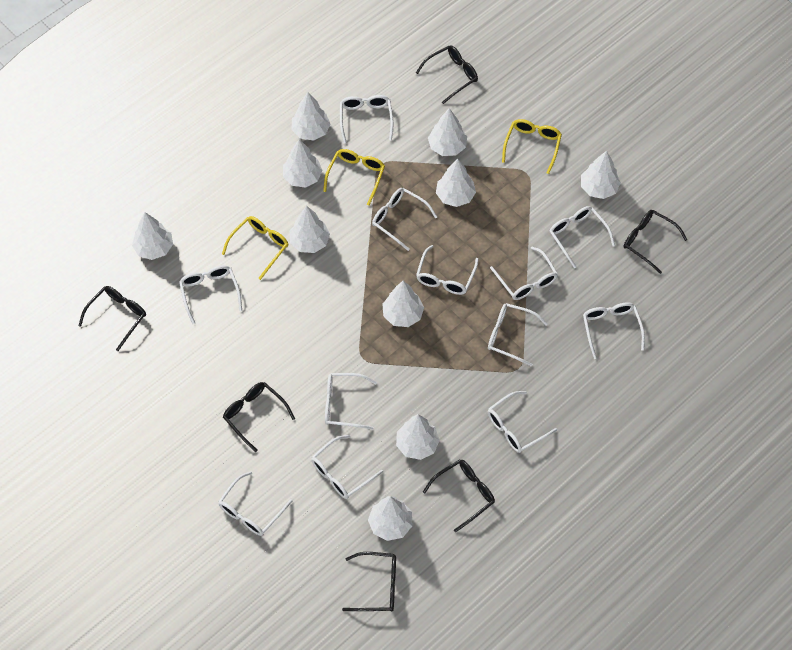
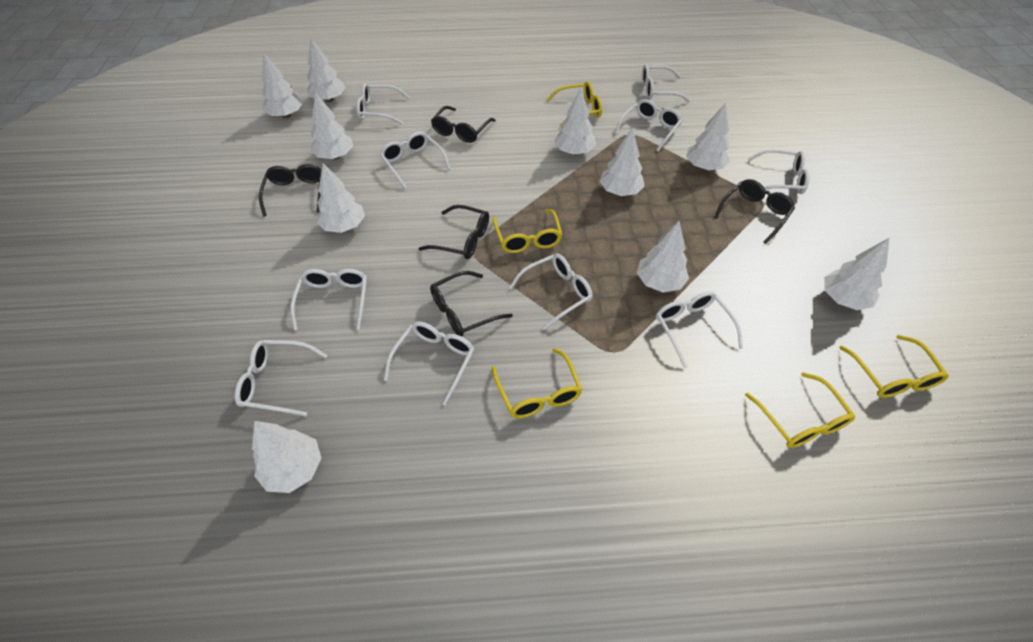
black glasses: [78,286,146,351] [223,382,295,452] [342,552,396,611] [416,45,478,104] [423,459,495,532] [624,210,687,274] = 6 -> [259,164,322,216] [418,205,489,259] [430,271,513,337] [431,106,496,143] [714,179,795,244] = 5
white glasses: [179,265,242,324] [218,471,292,536] [311,435,383,499] [325,373,377,430] [340,95,393,143] [372,188,437,251] [416,245,479,295] [488,303,548,367] [488,391,557,453] [490,247,558,300] [549,206,615,268] [583,302,645,359] = 12 -> [235,340,328,416] [291,269,367,330] [356,83,410,125] [380,132,451,189] [384,321,475,406] [509,254,593,330] [615,99,682,152] [642,64,690,102] [656,291,743,369] [747,149,809,194] = 10
yellow glasses: [222,216,288,280] [323,149,385,206] [502,119,562,174] = 3 -> [492,348,582,418] [493,209,563,253] [546,81,602,127] [745,372,855,448] [839,335,949,398] = 5

